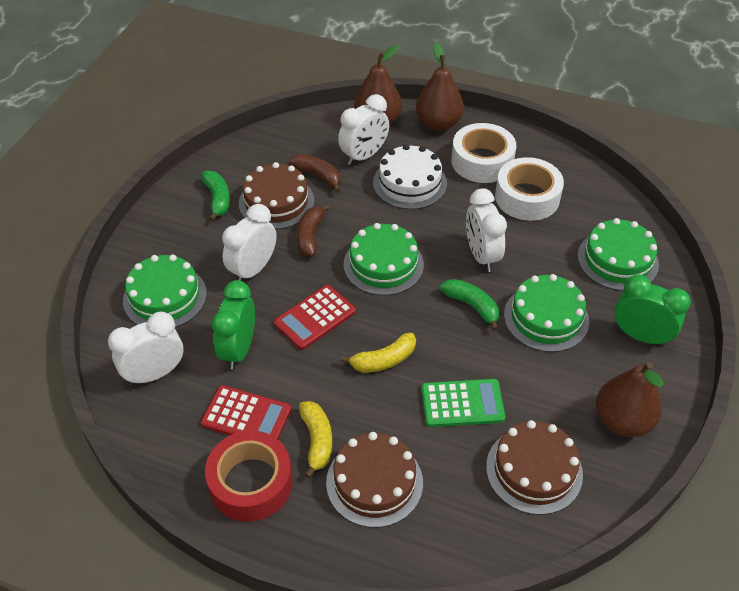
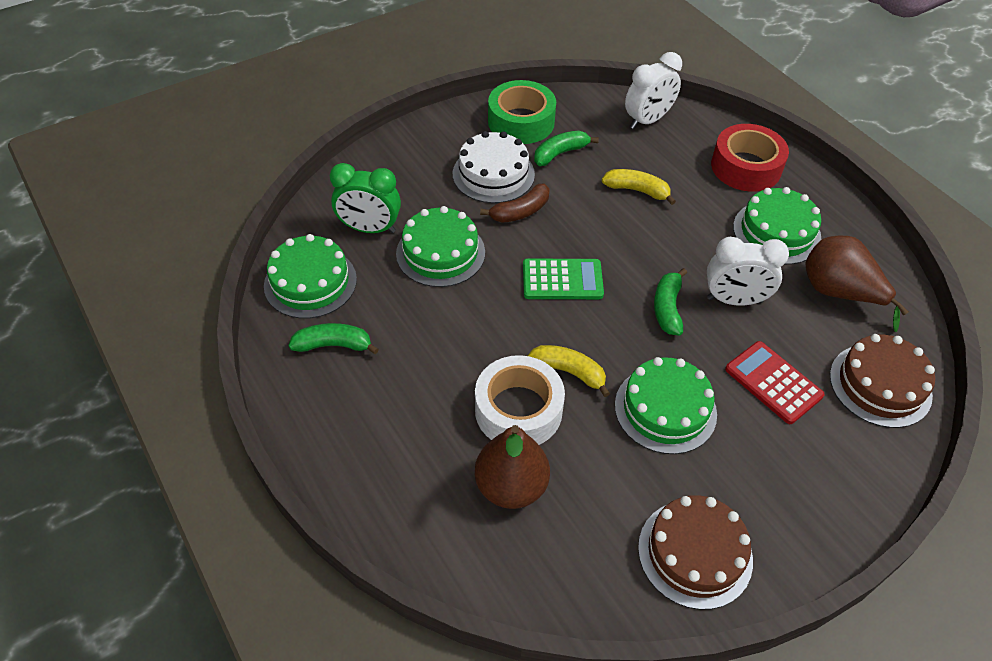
brown banana: [288,154,341,192] [296,203,330,257] = 2 -> [480,184,550,223] = 1
brown cake: [239,162,314,229] [326,432,423,528] [486,420,583,515] = 3 -> [638,495,753,610] [830,334,935,428] = 2
brown pear: [354,45,402,125] [416,43,464,131] [596,362,664,437] = 3 -> [475,425,550,509] [805,236,909,332] = 2
green banana: [201,171,230,221] [440,279,499,331] = 2 -> [288,323,379,354] [534,131,599,166] [654,268,687,336] = 3
green clock: [212,280,255,370] [614,274,691,346] = 2 -> [330,163,401,233] = 1
green tape: none = 0 -> [488,80,556,144] = 1
red calculator: [201,385,291,439] [274,285,356,350] = 2 -> [725,341,825,424] = 1
white clock: [108,312,184,385] [222,204,276,281] [338,94,389,165] [466,188,507,272] = 4 -> [625,52,682,129] [707,237,789,306] = 2
white tape: [451,123,516,183] [495,157,564,221] = 2 -> [475,355,565,445] = 1

